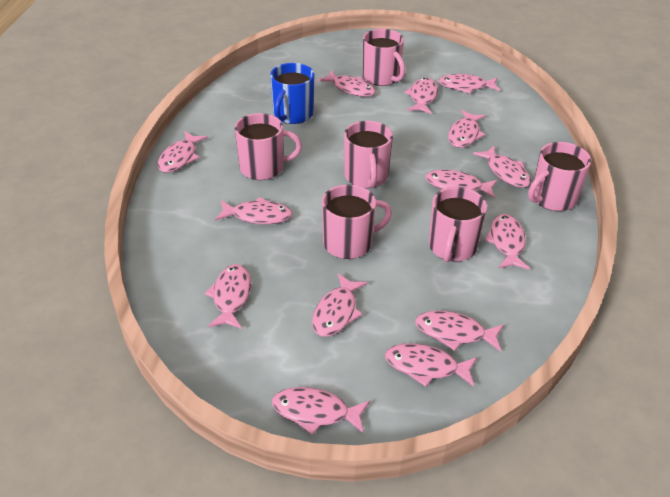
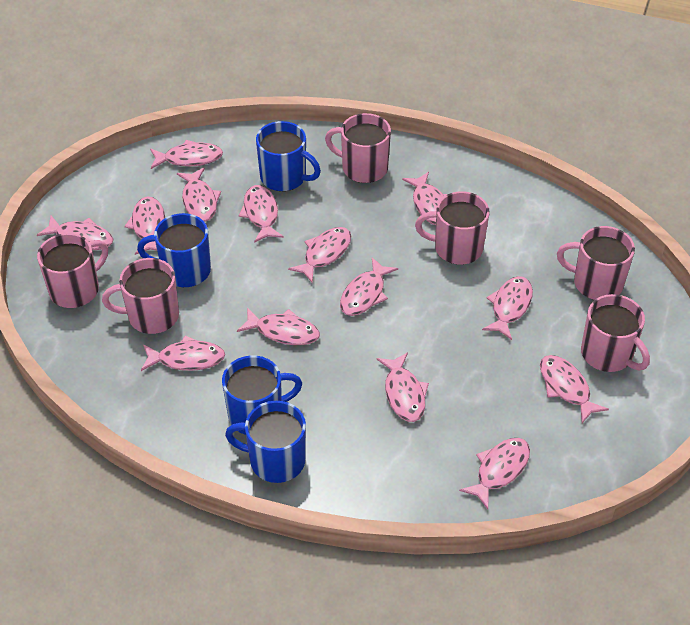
blue mug: [270,63,314,124] = 1 -> [137,213,211,287] [222,356,302,435] [225,401,306,483] [256,121,321,191] = 4

